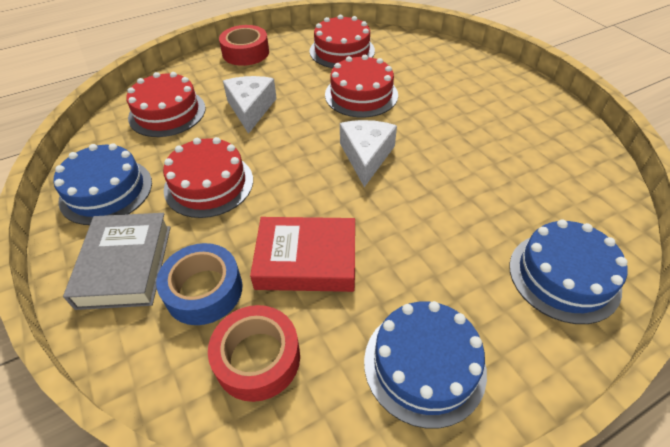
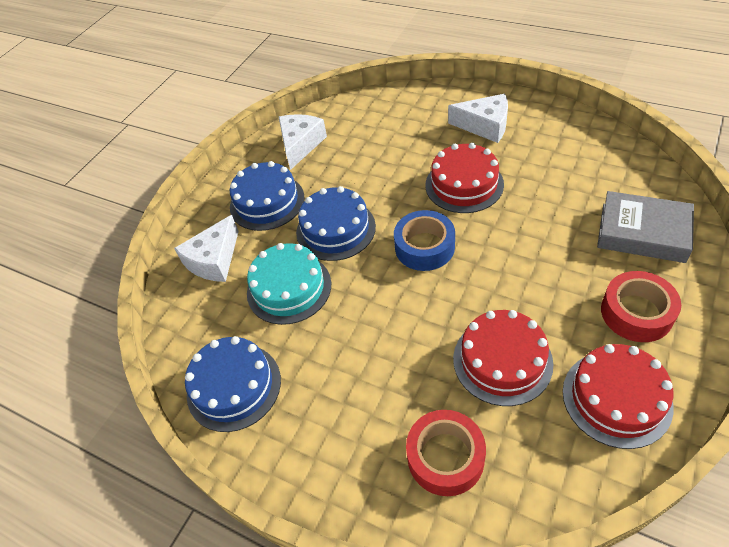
red book: [250,217,355,292] = 1 -> none = 0
red cake: [126,72,206,137] [163,137,253,218] [310,15,375,68] [325,55,398,117] = 4 -> [425,143,504,213] [453,310,553,406] [563,344,673,449] = 3
turquoise cake: none = 0 -> [247,243,331,325] = 1
white cheese: [223,76,277,134] [340,120,397,187] = 2 -> [174,215,239,282] [279,114,327,170] [448,94,508,143] = 3

